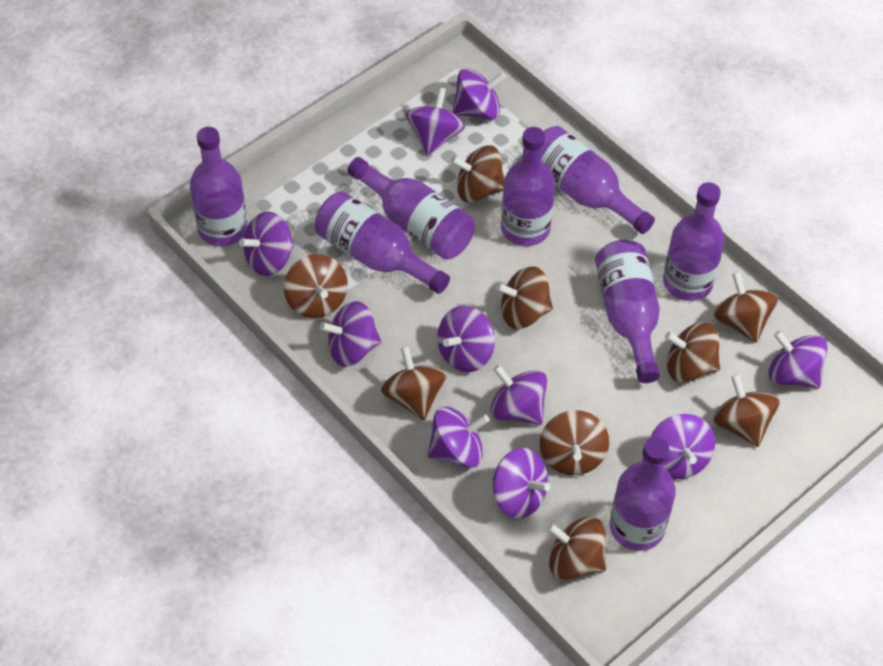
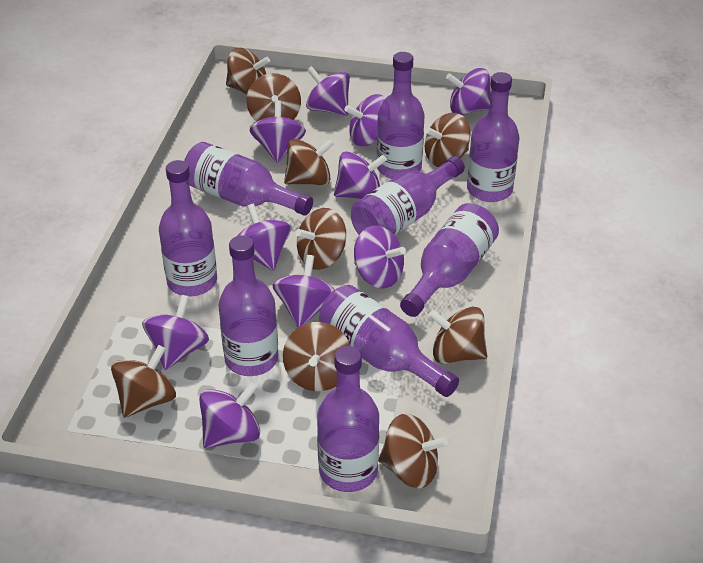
purple bottle: [190,127,248,246] [315,191,450,294] [347,157,475,260] [501,127,555,246] [542,126,655,234] [595,240,660,383] [610,437,676,551] [663,182,725,301] = 8 -> [159,160,217,296] [184,142,313,216] [218,235,278,376] [317,346,379,492] [319,285,459,397] [351,156,465,235] [377,52,425,179] [400,203,499,317] [467,72,520,202] = 9

